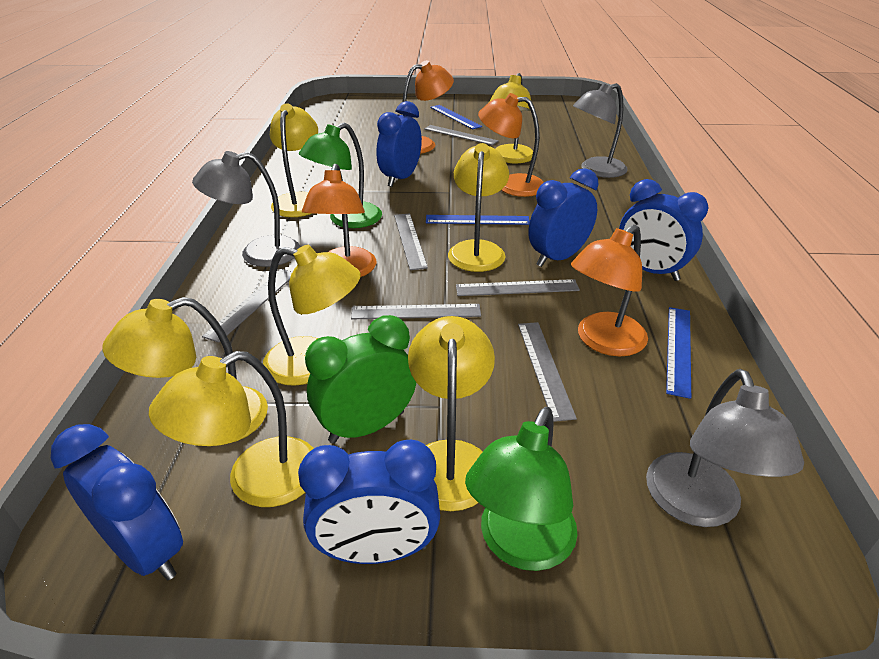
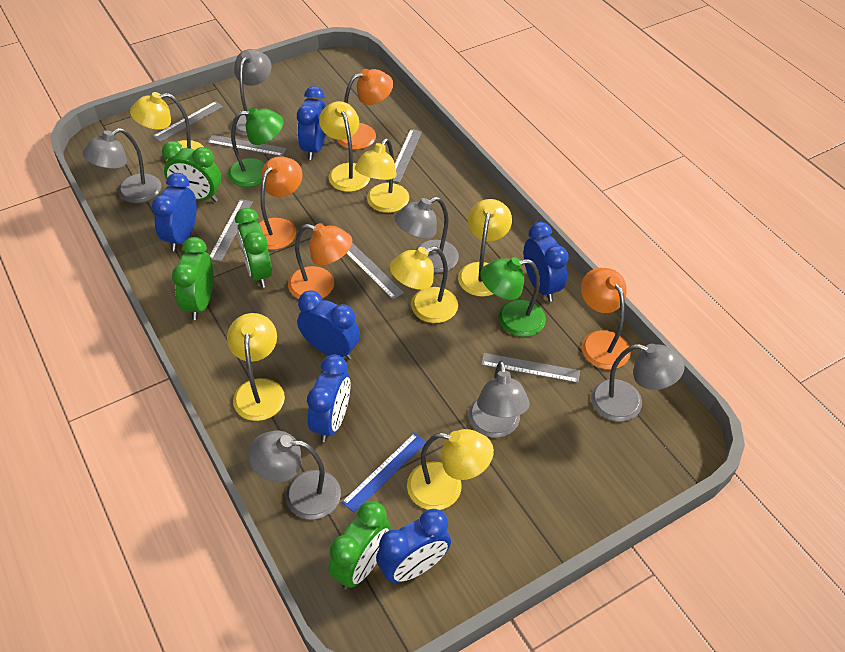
blue clock: [51,424,183,580] [298,440,440,564] [376,101,422,187] [528,168,599,267] [619,179,708,281] = 5 -> [152,173,197,251] [297,86,326,160] [297,290,360,360] [307,355,351,442] [376,509,451,583] [524,222,569,302] = 6
blue ruler: [426,215,530,225] [430,105,482,129] [666,307,691,399] = 3 -> [342,433,426,513] = 1
green clock: [305,315,416,443] = 1 -> [162,141,221,202] [172,237,214,320] [235,208,272,288] [328,501,391,589] = 4
grey lamp: [192,151,300,267] [573,83,628,178] [646,369,804,527] = 3 -> [83,128,162,203] [232,49,272,136] [248,431,341,520] [395,197,459,273] [468,360,530,438] [591,344,684,422] = 6

